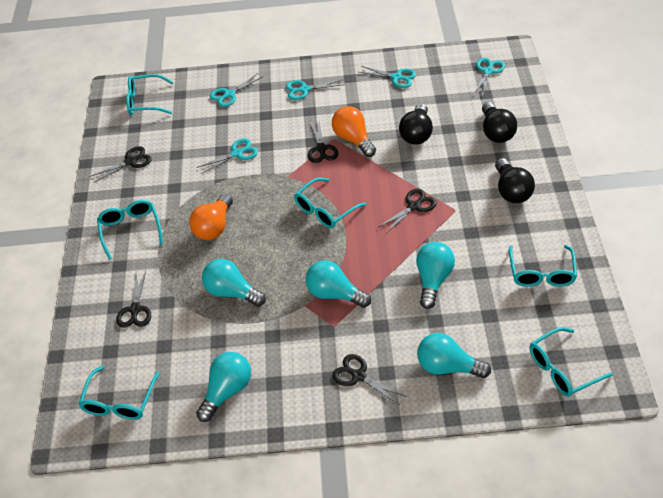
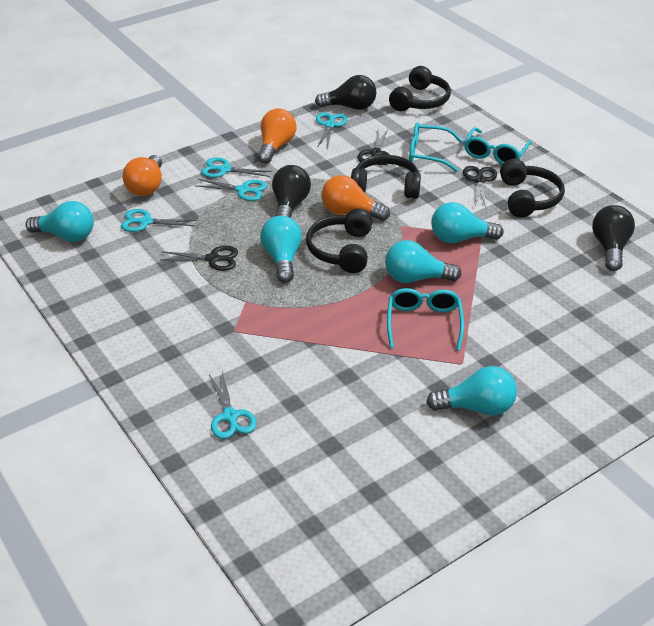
black headphones: none = 0 -> [306,209,372,273] [351,155,421,199] [389,66,451,111] [500,159,565,218] = 4
black scissors: [90,146,152,183] [116,270,151,328] [308,121,338,163] [332,354,407,405] [379,189,437,234] = 5 -> [160,246,238,271] [357,129,390,165] [463,166,497,207] = 3
orange light bulb: [189,194,233,240] [332,106,376,157] = 2 -> [123,155,162,196] [258,108,296,163] [322,175,390,221] = 3
turquoise glasses: [78,366,160,420] [97,200,163,260] [126,74,174,115] [294,177,366,228] [509,245,577,287] [530,327,613,397] = 6 -> [387,288,464,351] [409,122,463,172] [464,127,532,164] = 3

